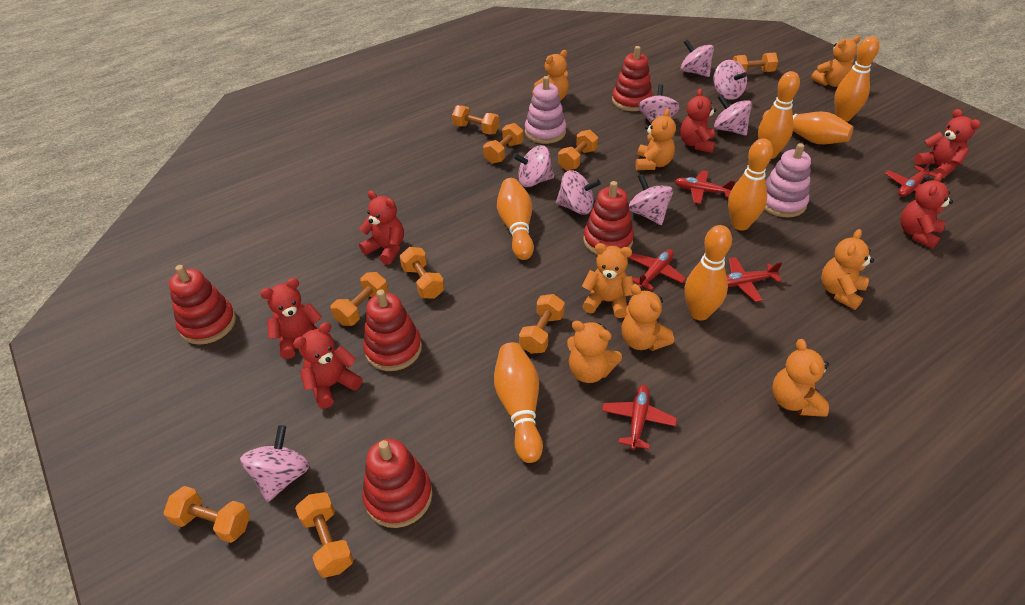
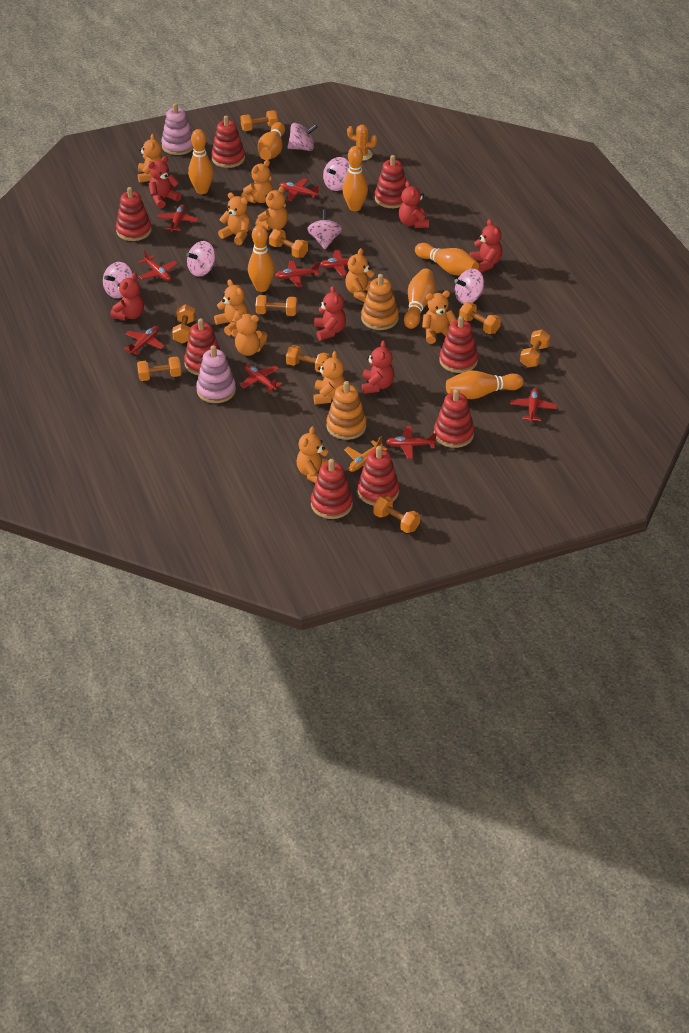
orange cactus: none = 0 -> [347,125,377,161] = 1
orange plane: none = 0 -> [344,436,388,472] = 1
orange stacking toy: none = 0 -> [326,381,367,440] [361,274,399,330] = 2
orange teddy bear: [532,50,569,100] [567,321,622,383] [582,243,633,318] [622,284,674,351] [635,108,676,170] [772,339,829,417] [811,36,861,87] [821,229,874,310] = 8 -> [138,134,163,183] [214,279,248,336] [218,192,250,245] [231,314,267,356] [241,160,273,203] [255,186,288,231] [297,426,329,483] [313,351,346,405] [345,248,375,302] [422,291,457,344] = 10
pink spinning top: [240,425,310,502] [513,145,554,187] [556,170,601,215] [629,174,673,225] [638,84,680,124] [681,40,714,77] [713,60,747,100] [714,95,752,135] = 8 -> [103,262,133,298] [186,241,216,277] [287,123,318,151] [307,210,342,249] [323,157,350,191] [455,269,484,304] = 6
red plane: [602,385,677,450] [629,249,686,291] [675,170,735,204] [726,257,782,302] [885,159,936,197] = 5 -> [123,326,164,355] [139,250,178,281] [157,205,198,232] [240,364,282,392] [275,261,320,287] [280,179,320,201] [320,250,364,276] [386,426,437,459] [510,388,557,422] = 9
red stacking toy: [169,265,236,345] [362,439,432,528] [363,289,422,371] [583,181,634,255] [612,46,653,111] = 5 -> [116,187,152,241] [184,318,220,375] [211,116,245,168] [311,459,353,519] [358,446,399,506] [375,155,406,208] [434,389,474,448] [439,316,478,373] = 8

